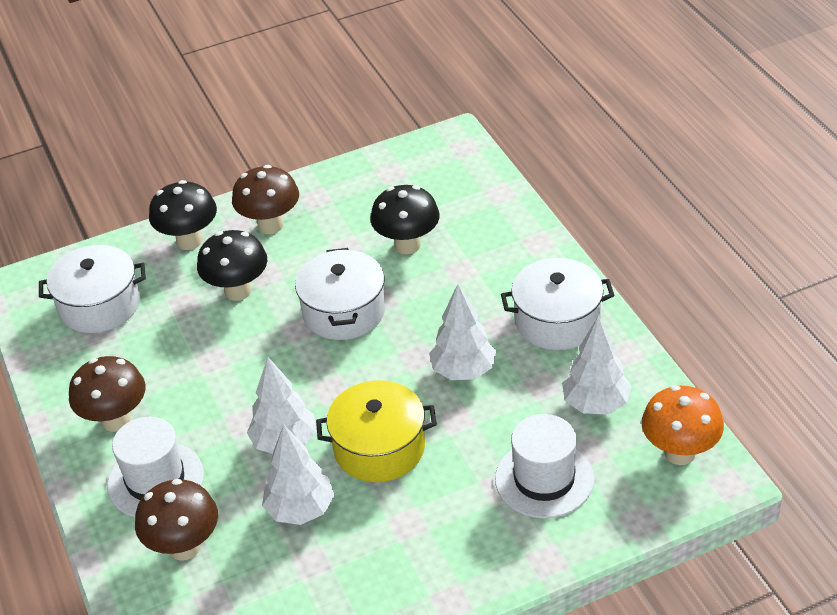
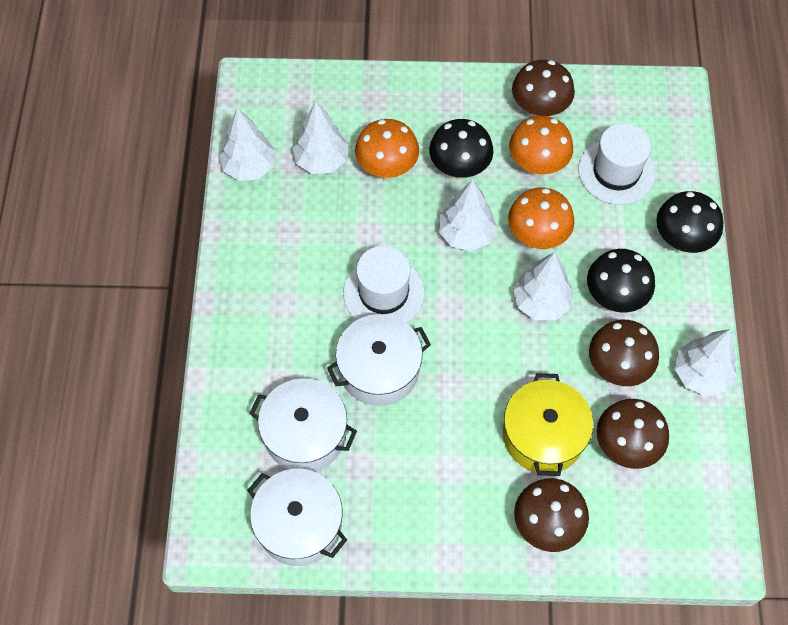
brown mushroom: [69,356,146,432] [135,479,218,561] [232,165,299,234] = 3 -> [512,60,575,117] [514,478,589,552] [589,320,659,386] [597,399,669,469] = 4
orange mushroom: [642,385,724,465] = 1 -> [355,119,419,180] [508,188,575,249] [509,116,573,177] = 3
white tree: [247,357,316,454] [262,425,335,525] [429,284,496,380] [562,316,632,415] = 4 -> [219,108,276,181] [293,101,349,174] [439,179,497,251] [513,252,573,320] [675,329,737,396] = 5

